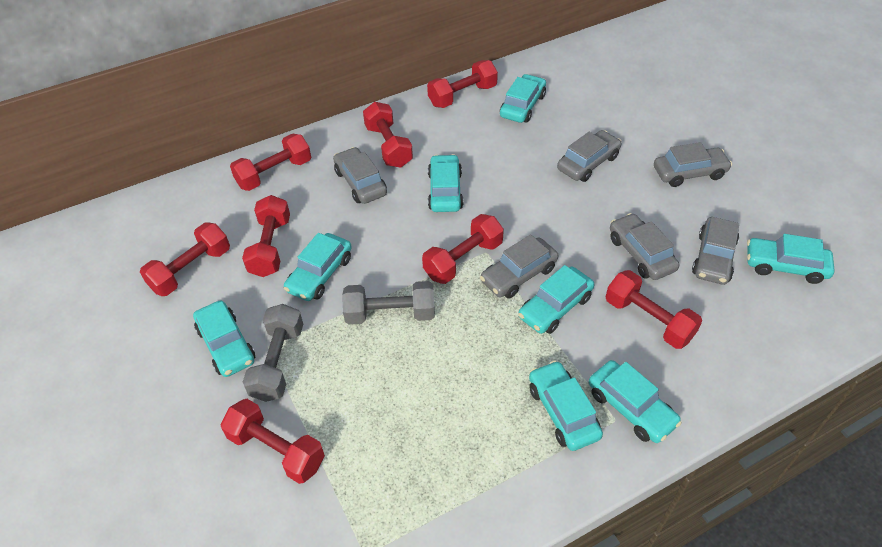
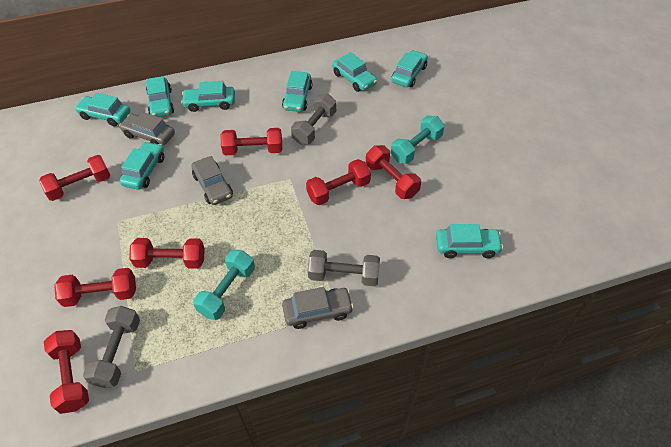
grey car: [333,147,387,204] [480,235,559,299] [557,130,622,182] [610,213,679,280] [654,142,732,187] [692,217,739,285] = 6 -> [119,112,175,145] [191,156,233,205] [282,287,354,329] = 3
grey dumbbell: [243,304,303,402] [342,281,435,325] = 2 -> [83,306,140,388] [291,94,336,145] [308,250,380,286] = 3
red dumbbell: [140,223,230,296] [220,399,325,484] [230,133,311,191] [242,195,290,277] [363,102,413,168] [422,214,504,284] [427,60,498,108] [606,270,702,349] = 8 -> [39,155,111,201] [44,330,89,414] [54,268,136,307] [129,238,205,269] [221,128,282,155] [306,159,371,205] [366,145,421,199] = 7
turquoise dumbbell: none = 0 -> [193,250,255,320] [391,116,445,164] = 2

